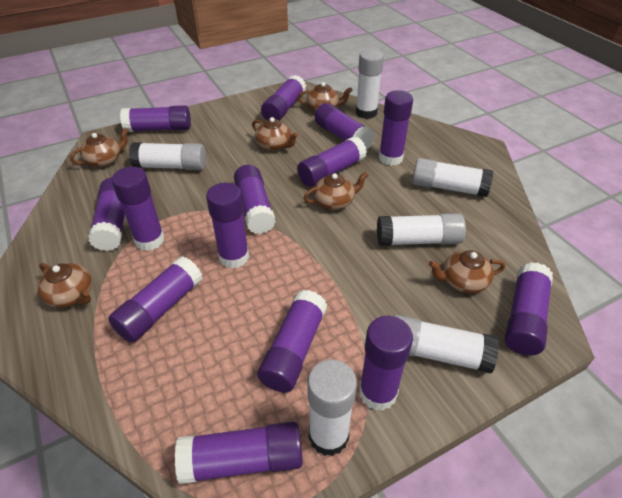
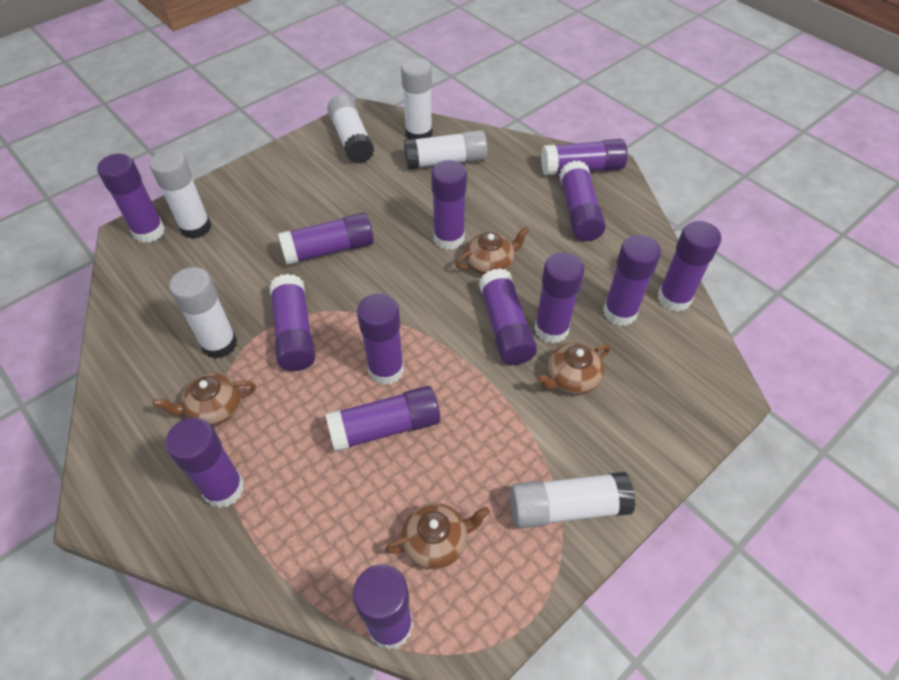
brown teapot: [37,263,92,308] [70,128,129,167] [252,117,298,151] [297,82,353,112] [304,172,368,210] [429,250,505,293] = 6 -> [153,372,256,426] [385,503,490,569] [455,227,530,275] [537,343,610,394] = 4

